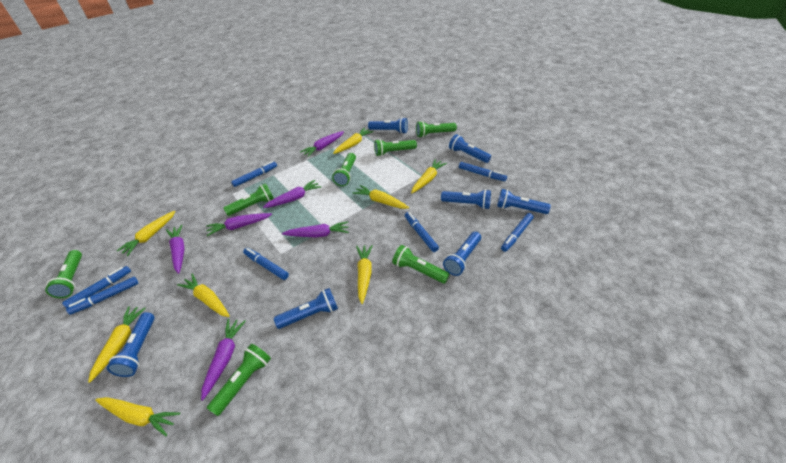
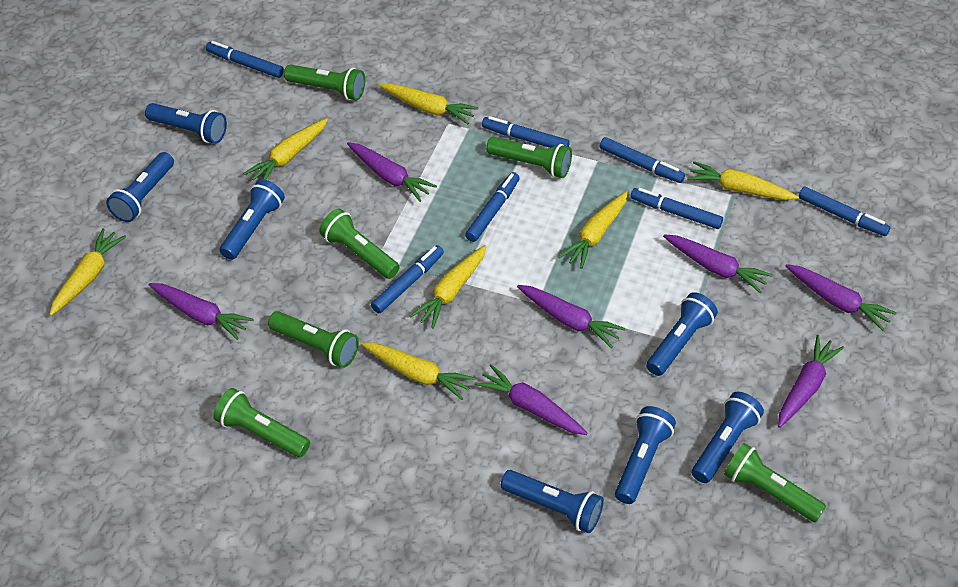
green flashlight: [45,250,82,298] [207,344,271,416] [223,183,274,216] [332,153,356,186] [374,139,417,156] [392,245,450,284] [416,121,457,138] = 7 -> [213,388,310,457] [268,311,359,368] [284,64,365,100] [319,208,400,279] [486,137,572,178] [724,443,826,522] = 6
purple carrot: [166,225,185,274] [201,319,246,401] [206,213,272,236] [263,180,321,208] [282,221,349,237] [300,131,344,157] = 6 -> [149,283,254,340] [347,142,437,202] [475,364,588,435] [517,285,626,348] [663,234,773,293] [778,335,844,428] [785,264,897,331] = 7
yellow carrot: [88,306,146,383] [95,397,180,436] [116,211,176,256] [177,274,230,317] [333,127,374,154] [352,185,409,209] [356,245,373,304] [411,159,447,193] = 8 -> [49,228,126,316] [243,118,328,180] [361,342,475,400] [379,83,479,124] [410,245,487,329] [558,191,628,269] [687,161,799,200] = 7

